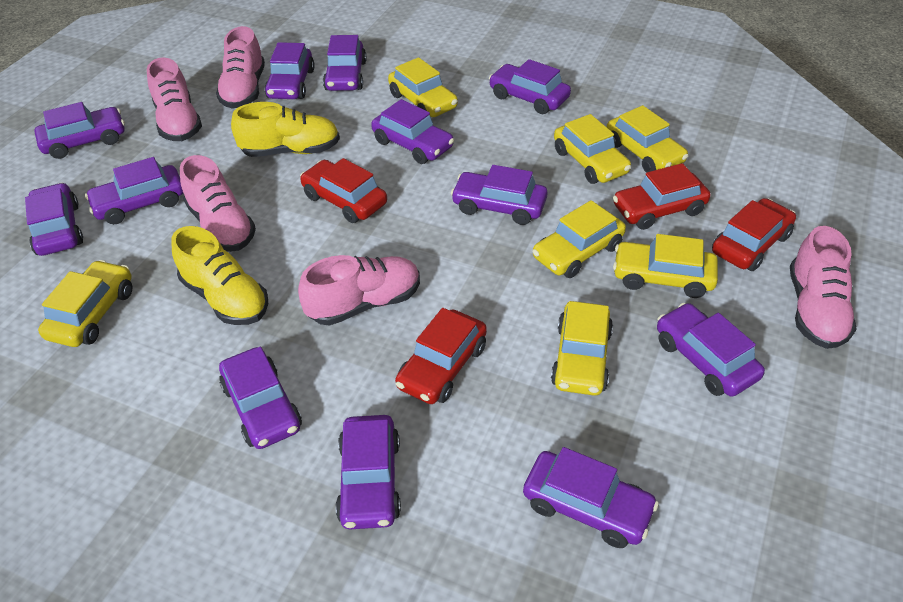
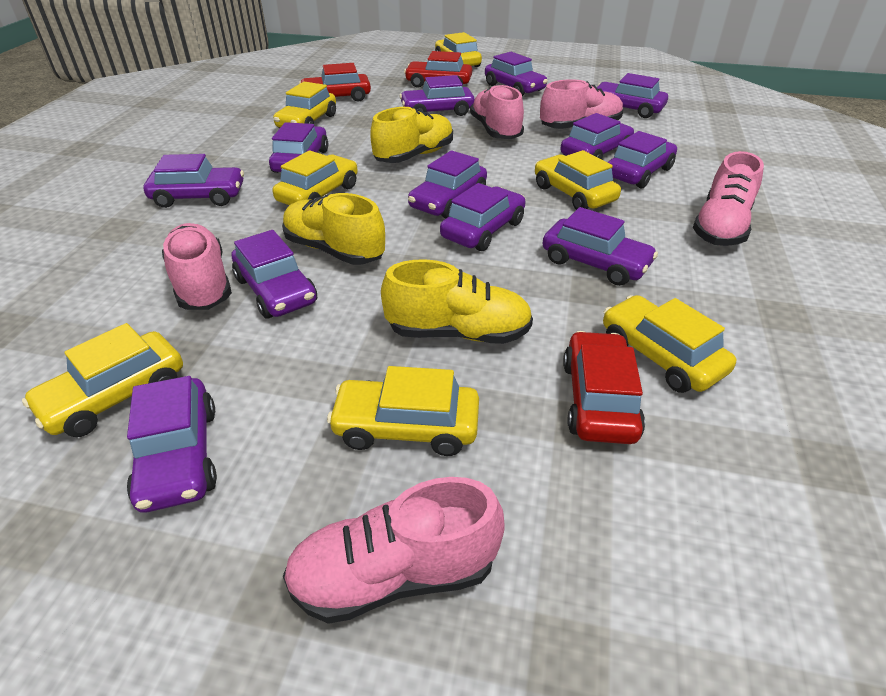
red car: [300,158,387,223] [395,308,487,404] [613,163,711,230] [712,198,796,271] = 4 -> [299,63,371,102] [404,51,472,88] [563,331,645,444] = 3
yellow shoe: [172,226,268,325] [231,102,340,157] = 2 -> [282,193,385,265] [370,107,453,163] [381,259,533,344] = 3

